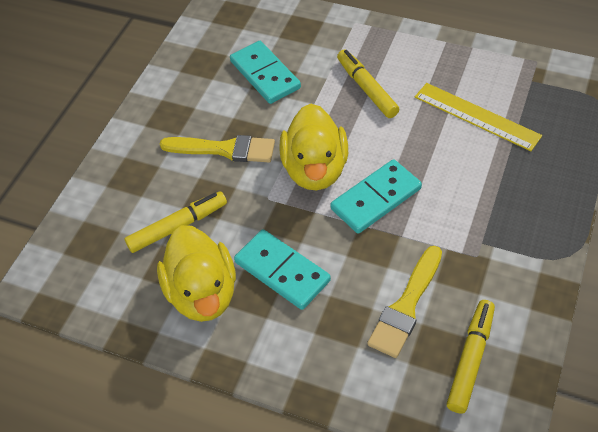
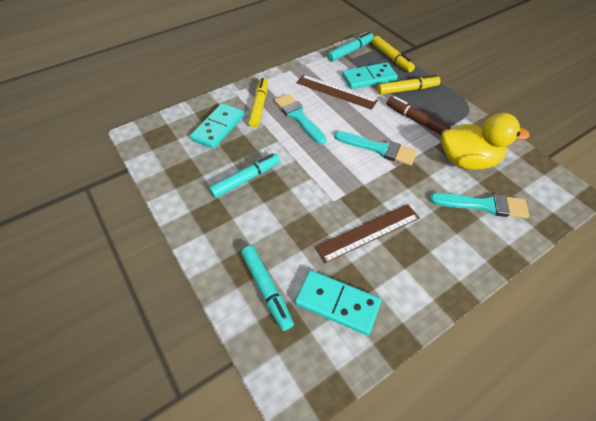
brown marker: none = 0 -> [387,96,450,135] = 1
brown ruler: none = 0 -> [296,75,378,110] [315,204,420,263] = 2
turquoise brush: none = 0 -> [274,94,326,144] [334,131,417,165] [430,193,529,218] = 3
turquoise marker: none = 0 -> [209,154,280,198] [241,246,294,331] [327,32,374,62] = 3
yellow brush: [160,135,275,162] [367,246,442,358] = 2 -> none = 0
yellow duck: [157,225,236,322] [279,104,348,190] = 2 -> [441,113,530,170] = 1
yellow ruler: [415,83,542,151] = 1 -> none = 0

